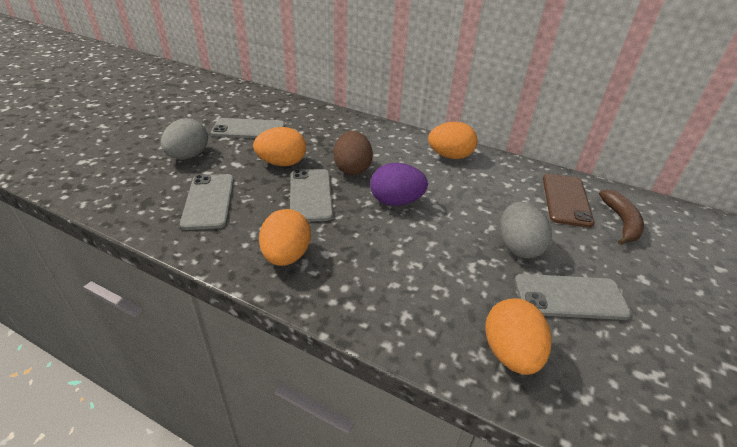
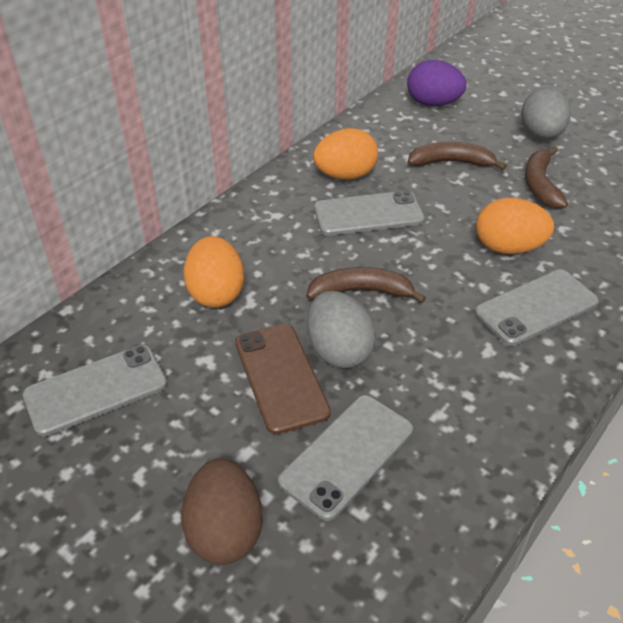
brown banana: [599,190,644,245] = 1 -> [306,267,426,303] [407,142,506,170] [525,147,568,209] = 3
orange egg: [253,127,306,166] [259,209,311,266] [428,122,478,159] [485,298,551,375] = 4 -> [183,236,245,308] [313,128,378,180] [476,198,554,254] = 3

